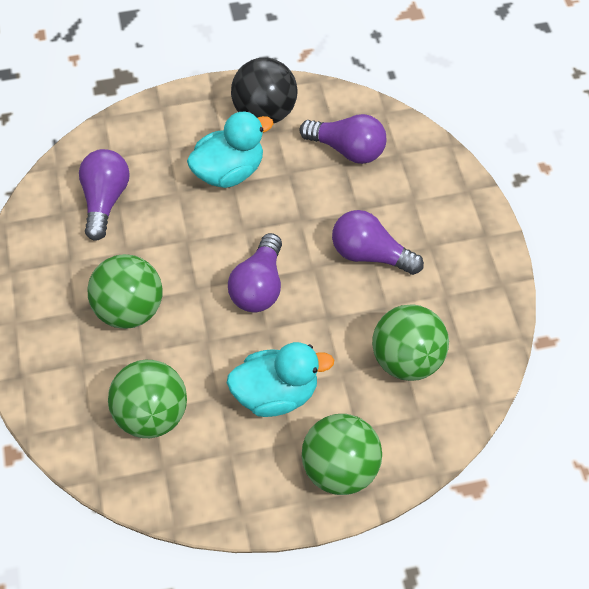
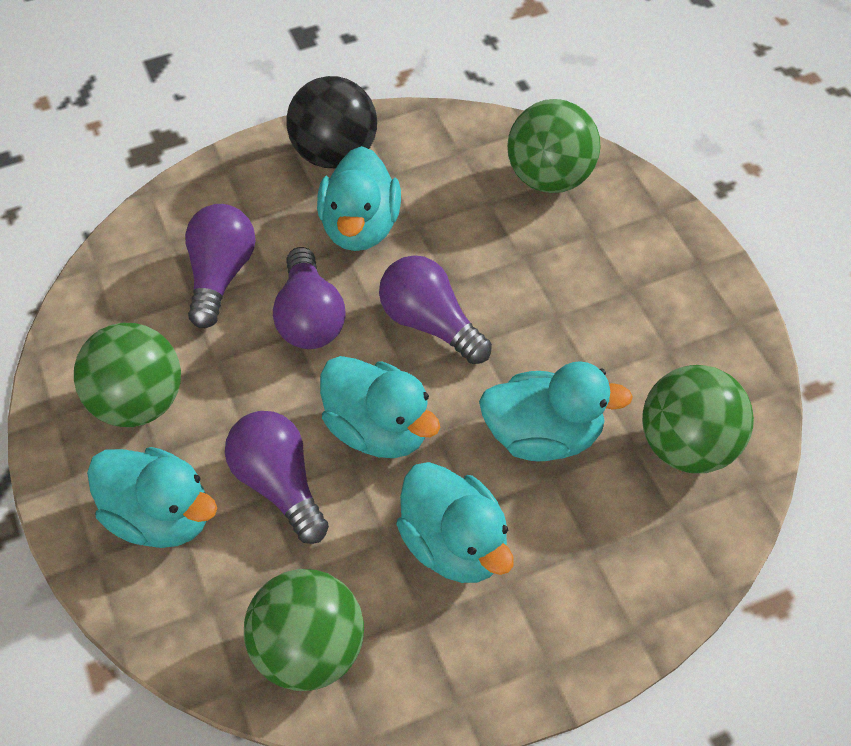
turquoise duck: [187,111,274,188] [227,342,334,417] = 2 -> [87,447,217,548] [317,146,401,251] [320,356,440,458] [396,462,514,583] [479,361,633,461] = 5

